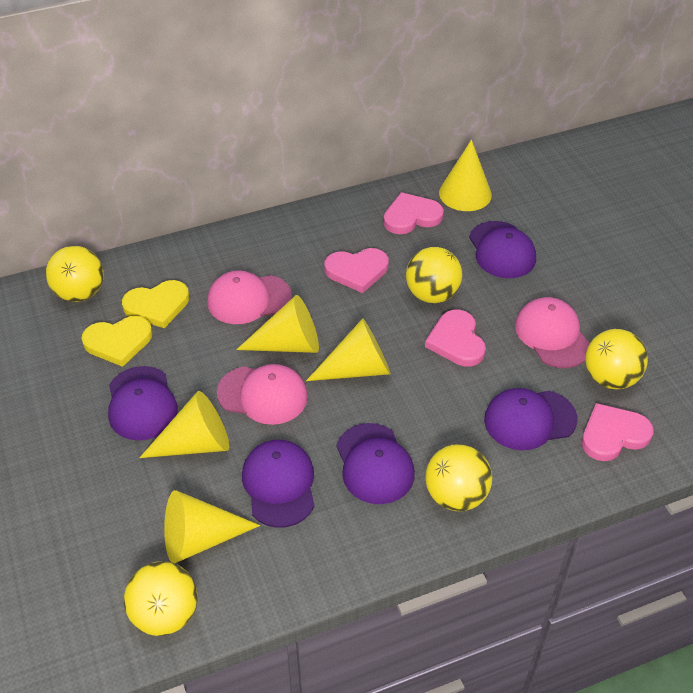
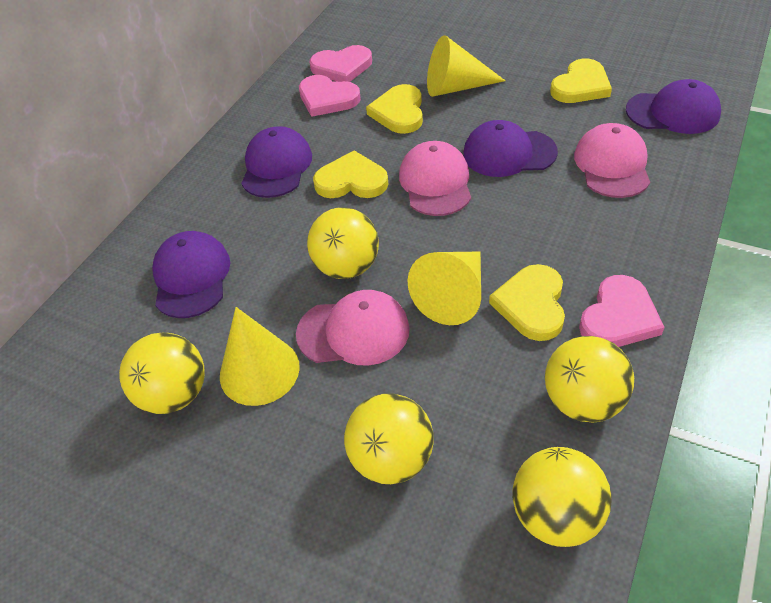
pink heart: [324,248,389,293] [384,192,444,234] [425,310,486,367] [582,403,654,461] = 4 -> [299,75,361,117] [309,45,372,82] [579,275,665,347] = 3
purple cap: [108,366,178,441] [242,440,315,528] [336,423,415,504] [469,221,536,278] [484,388,578,450] = 5 -> [152,231,230,318] [241,126,312,198] [463,120,558,177] [626,79,721,134] = 4
yellow cone: [139,391,229,458] [164,490,260,563] [236,295,319,353] [306,318,391,381] [439,140,492,211] = 5 -> [220,307,300,406] [408,252,481,325] [427,35,505,97] = 3
yellow heart: [82,316,152,367] [122,280,189,328] = 2 -> [313,150,389,198] [366,84,423,134] [489,264,565,341] [550,59,612,103] = 4

